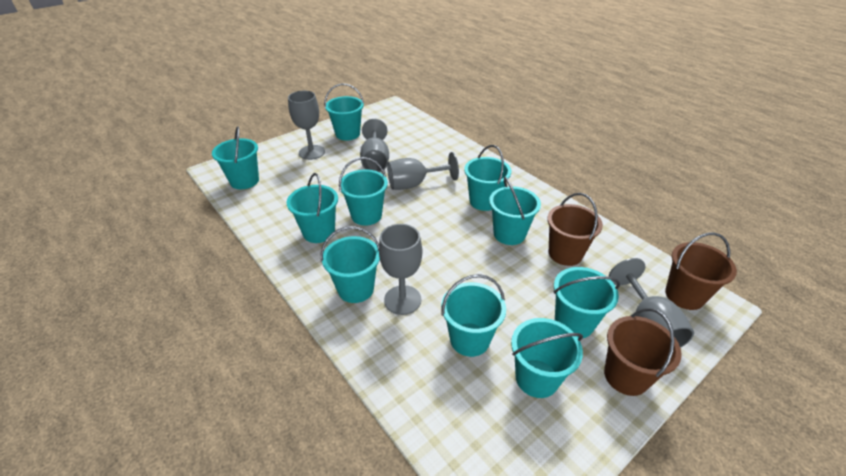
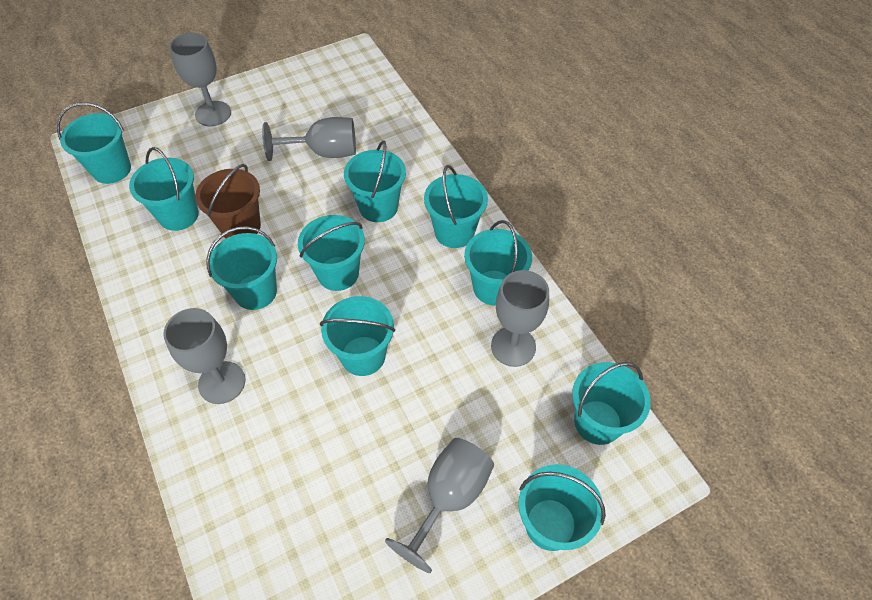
brown bucket: [547,193,603,266] [604,308,682,396] [665,232,737,310] = 3 -> [195,164,261,238] = 1

